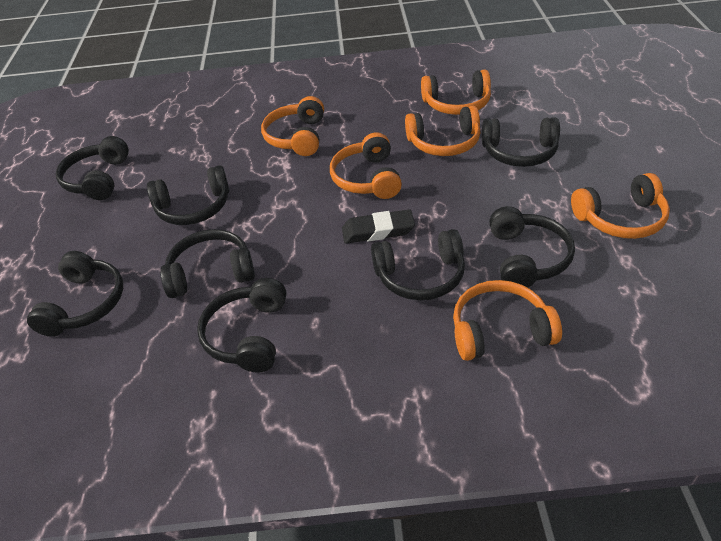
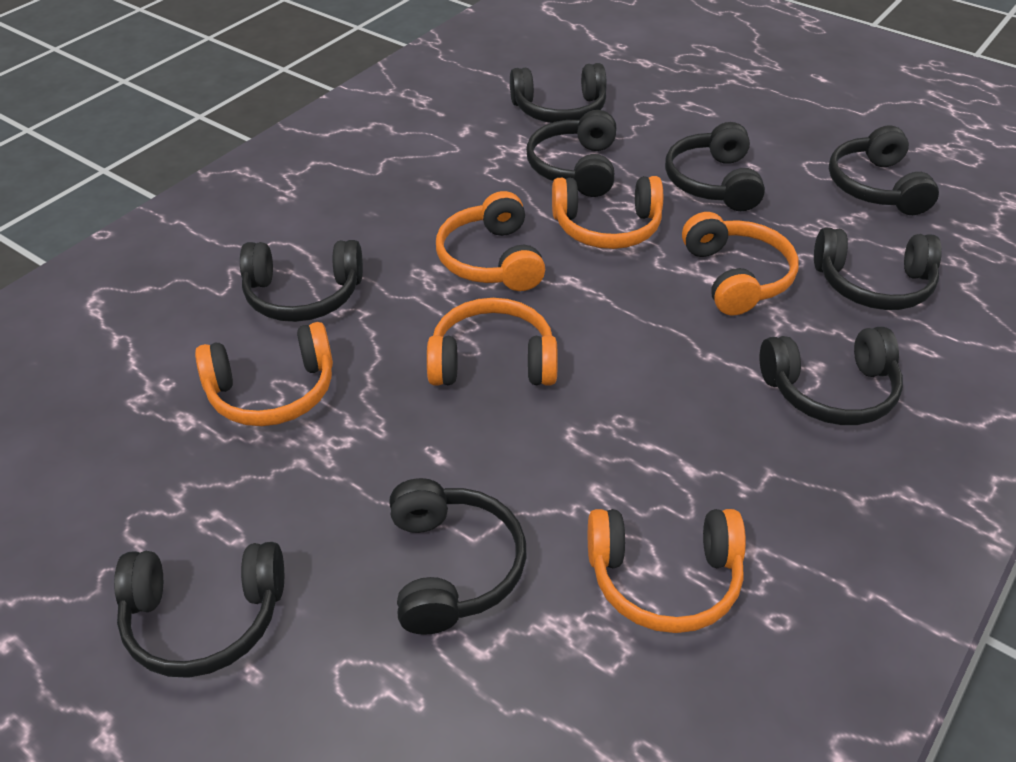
black eraser: [342,209,415,244] = 1 -> none = 0
black headphones: [27,251,123,337] [56,136,129,200] [147,165,229,225] [160,229,255,298] [197,278,286,373] [371,229,465,300] [482,117,560,167] [489,206,575,288] = 8 -> [114,542,284,678] [240,240,363,322] [389,478,526,635] [510,63,607,123] [526,110,616,197] [665,122,765,211] [759,326,903,425] [814,228,942,310] [829,125,939,215] = 9

